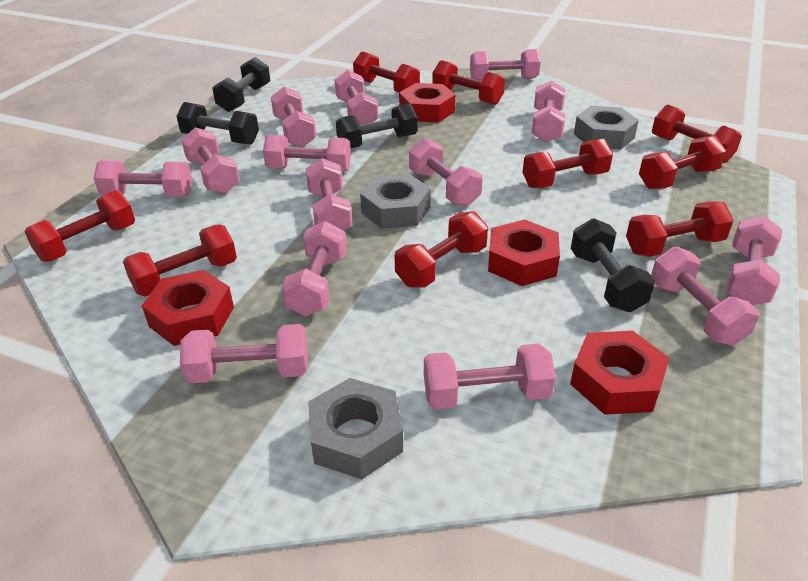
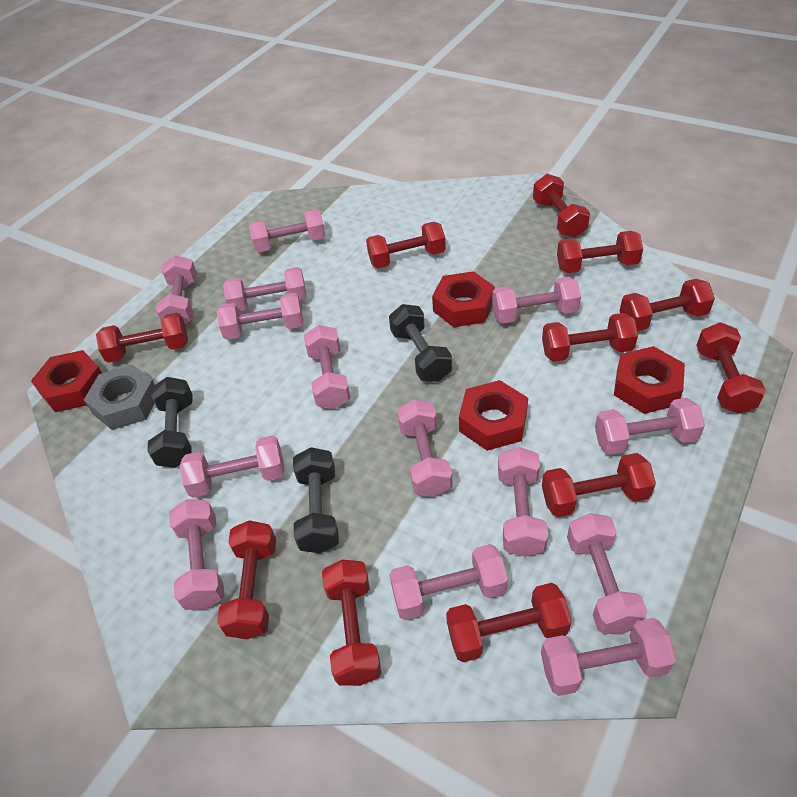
black dumbbell: [176,102,259,145] [212,57,270,112] [336,103,418,149] [571,218,655,312] = 4 -> [147,377,192,468] [293,447,339,553] [389,304,452,382] = 3
grey nut: [308,378,403,479] [360,174,431,229] [574,106,639,150] = 3 -> [84,365,155,430] = 1
red dumbbell: [24,190,135,262] [123,224,237,297] [353,51,420,92] [395,211,488,287] [432,60,505,105] [522,139,613,188] [626,201,734,257] [639,135,726,189] [652,105,742,163] = 9 -> [96,313,188,363] [217,520,276,639] [322,560,381,686] [366,222,446,268] [446,583,572,662] [533,174,590,238] [542,313,638,362] [542,453,656,517] [557,231,643,273] [620,279,715,331] [696,322,766,414] = 11

